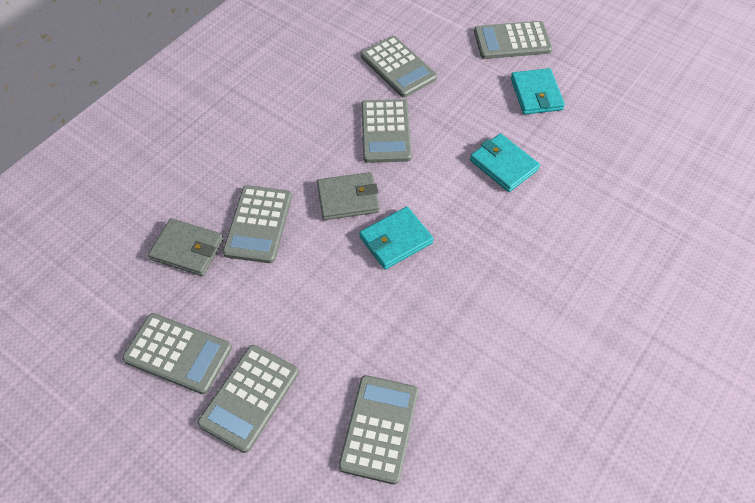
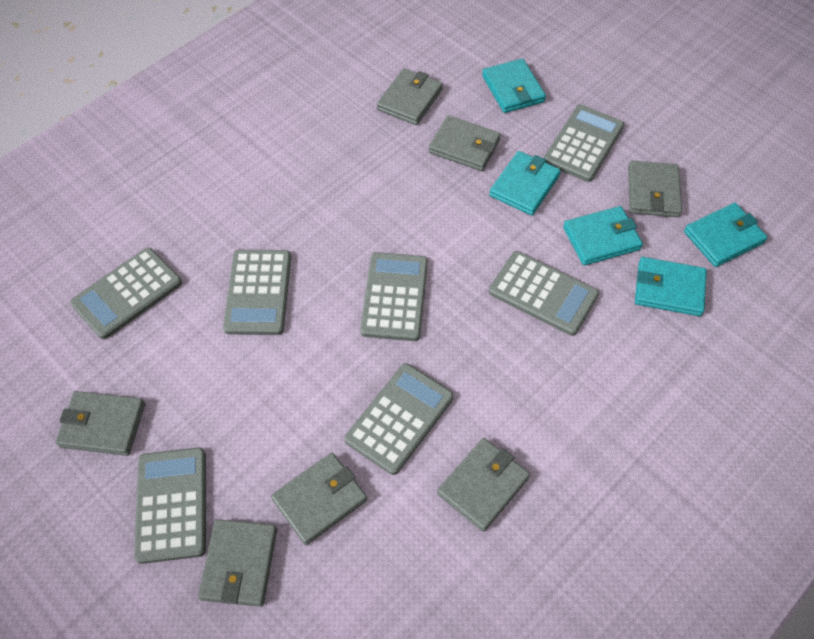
grey wallet: [148,218,224,276] [317,172,380,220] = 2 -> [56,391,145,456] [198,519,277,607] [271,453,367,545] [377,68,443,125] [429,115,501,171] [437,438,530,532] [628,161,682,217] = 7
turquoise wallet: [359,207,434,270] [470,133,540,192] [511,68,565,115] = 3 -> [482,59,546,113] [489,151,561,215] [563,206,643,265] [635,257,707,316] [684,203,768,267] = 5

